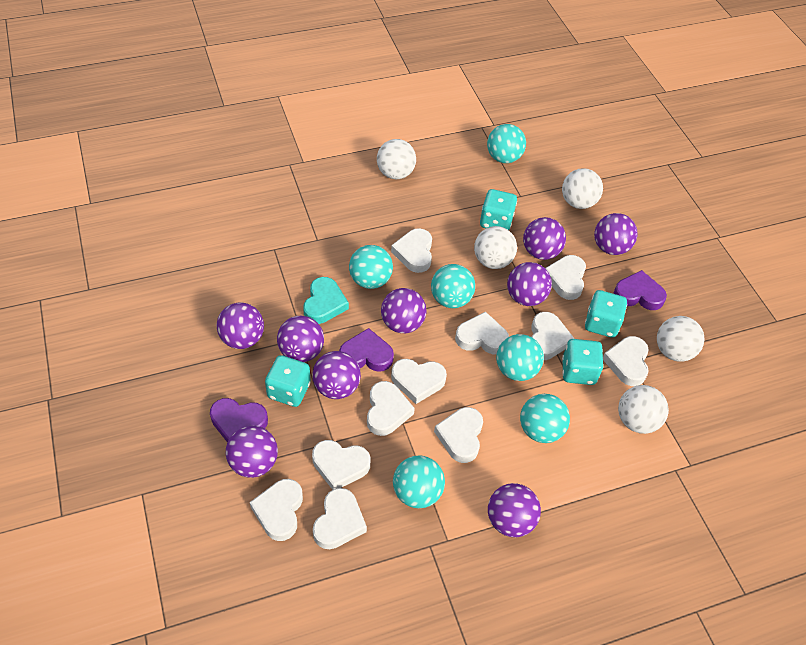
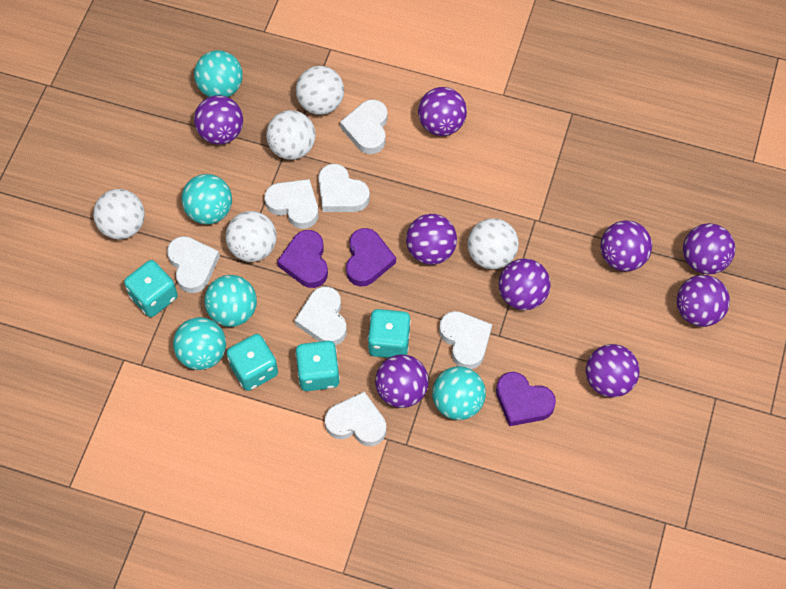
turquoise ball: [349,245,393,289] [393,455,445,508] [431,264,475,308] [487,124,526,163] [496,334,544,381] [520,394,570,443] = 6 -> [173,317,226,370] [181,174,232,224] [194,50,243,97] [204,275,257,327] [432,366,486,420] = 5
turquoise heart: [303,277,349,324] = 1 -> none = 0
white heart: [250,479,303,541] [312,440,371,490] [313,488,367,549] [367,381,415,436] [391,228,432,273] [391,359,447,404] [434,407,483,463] [455,312,509,354] [531,312,575,360] [545,255,586,300] [603,336,649,386] = 11 -> [167,236,220,293] [265,179,318,229] [295,286,347,345] [318,164,370,212] [325,392,386,446] [340,99,388,154] [439,311,492,369] = 7

